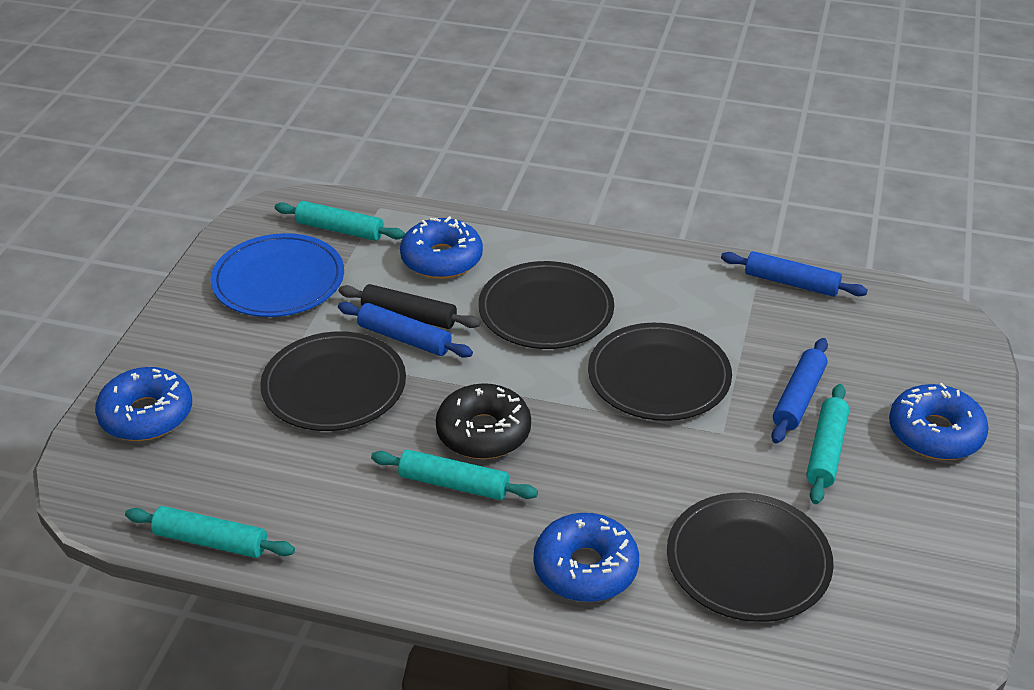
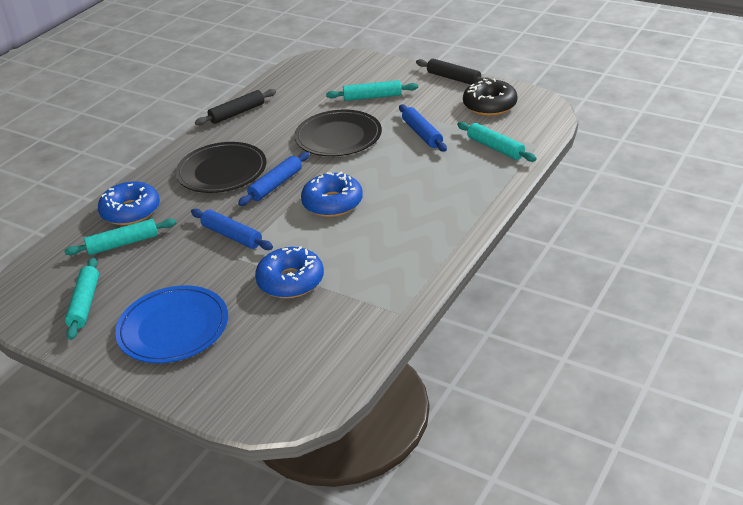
black plate: [260,331,406,431] [478,261,614,349] [588,323,732,421] [667,493,834,622] = 4 -> [175,142,266,193] [294,110,382,156] = 2
black rolling pin: [339,284,481,329] = 1 -> [195,89,276,125] [416,59,492,85] = 2
blue donut: [95,367,192,441] [400,216,483,279] [534,513,639,602] [889,383,989,460] = 4 -> [98,181,160,225] [255,246,324,298] [301,172,363,217] = 3

